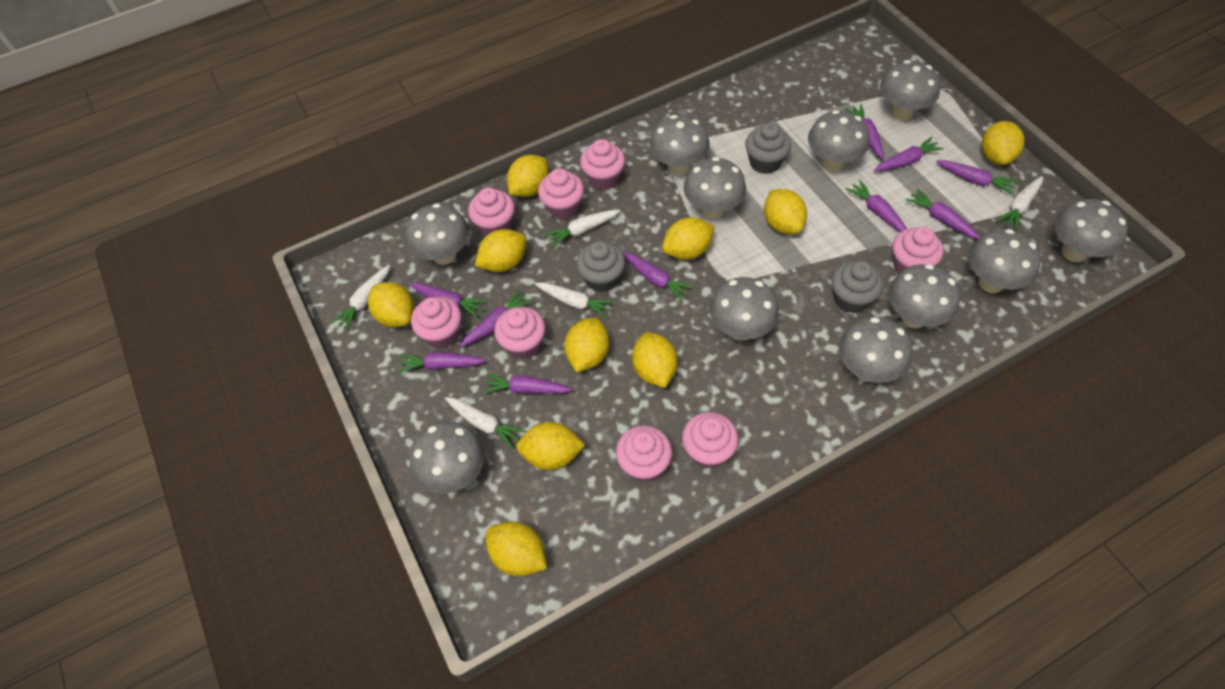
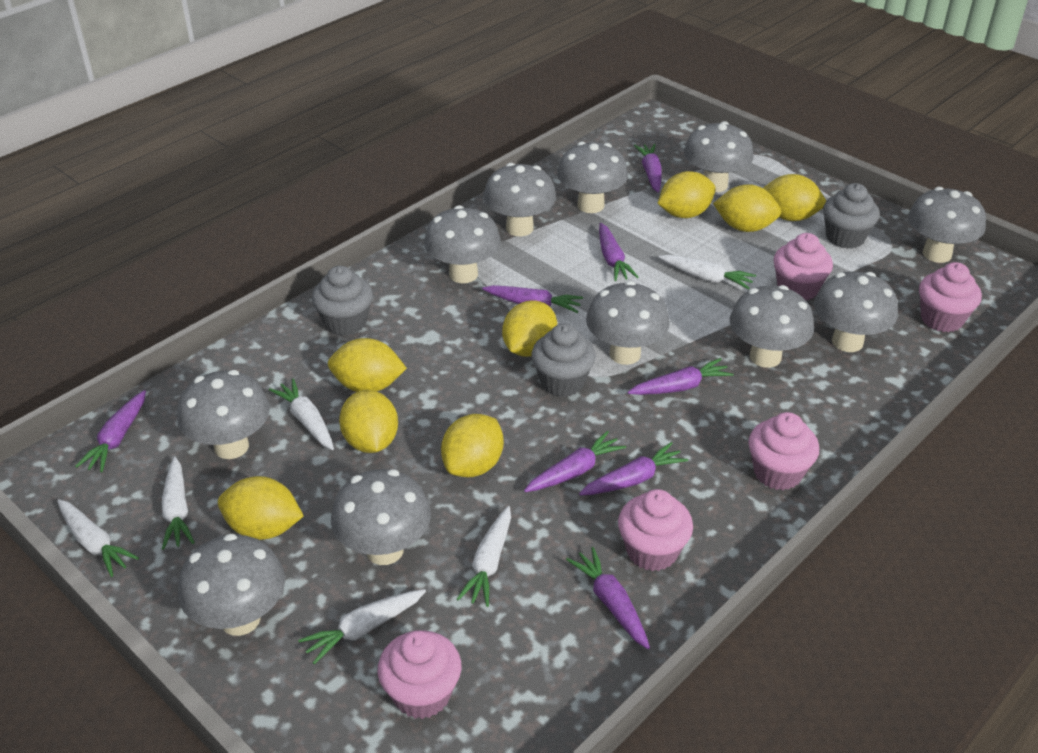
pink cupcake: [411,296,461,348] [468,187,515,236] [494,307,546,359] [538,168,584,219] [580,139,625,190] [616,425,672,482] [682,412,738,468] [892,227,943,274] = 8 -> [378,630,461,719] [618,489,693,571] [748,412,819,490] [773,233,833,300] [919,262,982,332] = 5
purple carrot: [398,352,486,373] [409,283,487,318] [460,289,532,347] [482,374,573,394] [623,252,694,302] [845,104,884,160] [846,180,907,232] [873,137,944,171] [906,188,980,239] [936,160,1017,195] = 10 -> [75,390,146,472] [482,285,583,313] [524,431,626,492] [566,547,650,649] [579,442,688,496] [599,223,638,281] [628,358,733,395] [634,144,662,193] = 8
white carrot: [331,265,390,331] [445,397,525,449] [535,282,615,319] [545,209,620,248] [997,176,1043,231] = 5 -> [57,499,139,577] [161,457,195,550] [269,379,334,450] [298,589,426,665] [457,506,511,607] [659,255,756,290] = 6
yellow lemon: [368,282,414,327] [475,229,527,272] [486,521,547,576] [507,155,549,197] [516,422,585,470] [564,318,609,372] [632,332,678,388] [662,217,715,260] [764,189,807,234] [981,121,1025,165] = 10 -> [218,476,304,540] [328,338,407,392] [339,390,398,453] [441,414,504,477] [502,300,557,357] [657,171,716,218] [713,184,781,232] [763,174,826,221] = 8

